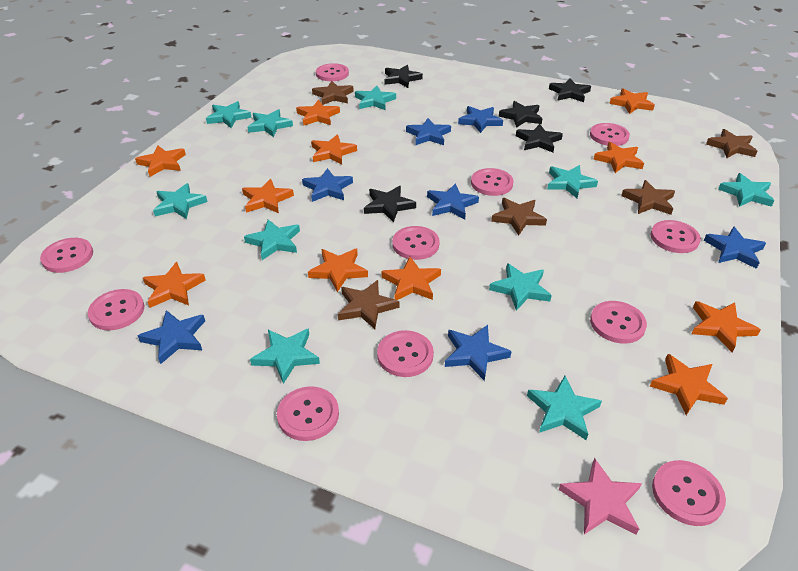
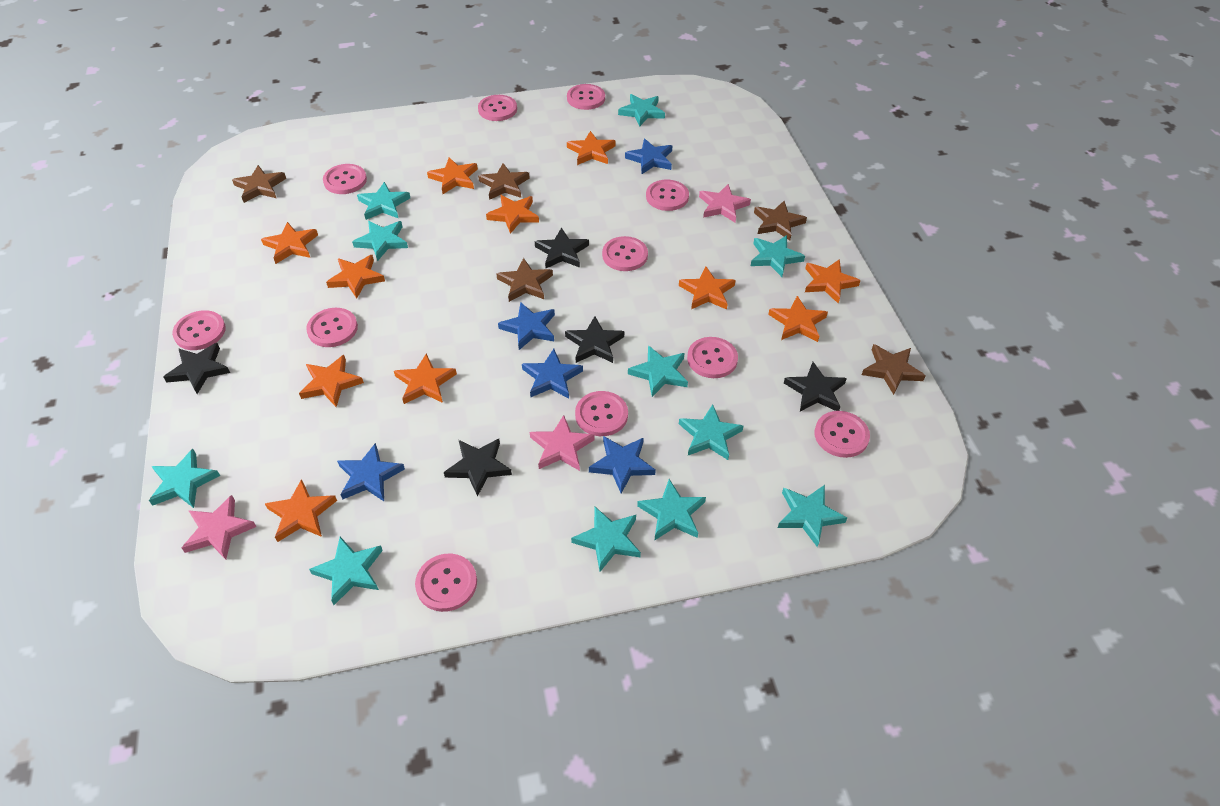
blue star: [138,310,205,364] [302,168,353,202] [406,118,451,145] [427,183,479,219] [445,325,512,381] [458,106,503,133] [704,226,766,269] = 7 -> [337,443,405,501] [498,302,555,350] [522,349,583,398] [589,436,656,493] [625,139,673,174] = 5
pink star: [559,458,642,535] = 1 -> [182,495,257,560] [530,415,595,471] [699,184,751,222] = 3
turquoise star: [153,183,207,219] [206,101,251,128] [244,219,300,260] [248,109,293,137] [250,328,320,384] [355,86,396,110] [489,263,552,311] [527,376,602,440] [547,165,598,198] [718,173,774,207] = 10 -> [149,449,220,508] [309,537,383,605] [352,221,408,261] [357,182,410,220] [571,506,641,572] [618,94,665,126] [628,345,688,397] [637,479,706,541] [679,404,743,460] [751,235,805,277] [778,485,847,547] = 11

